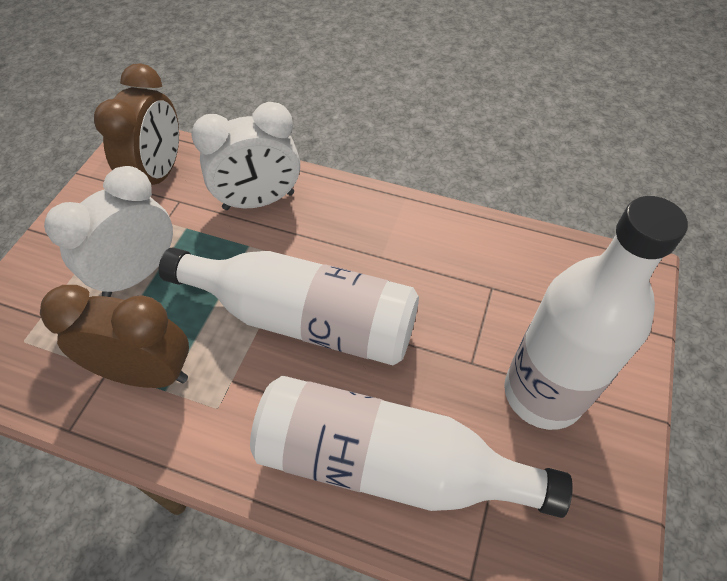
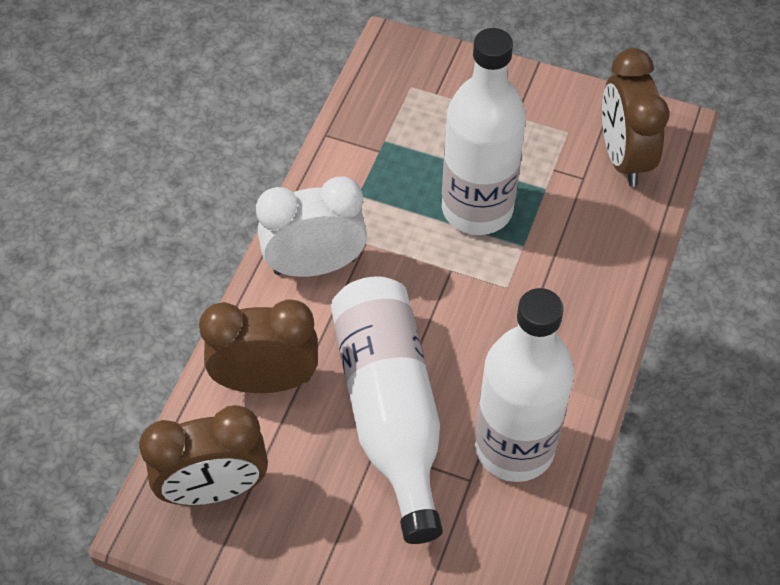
brown clock: [40,285,189,388] [94,63,179,185] = 2 -> [139,405,268,505] [199,299,318,393] [602,48,669,187] = 3
white clock: [44,166,173,297] [192,102,300,210] = 2 -> [256,177,367,277] = 1

